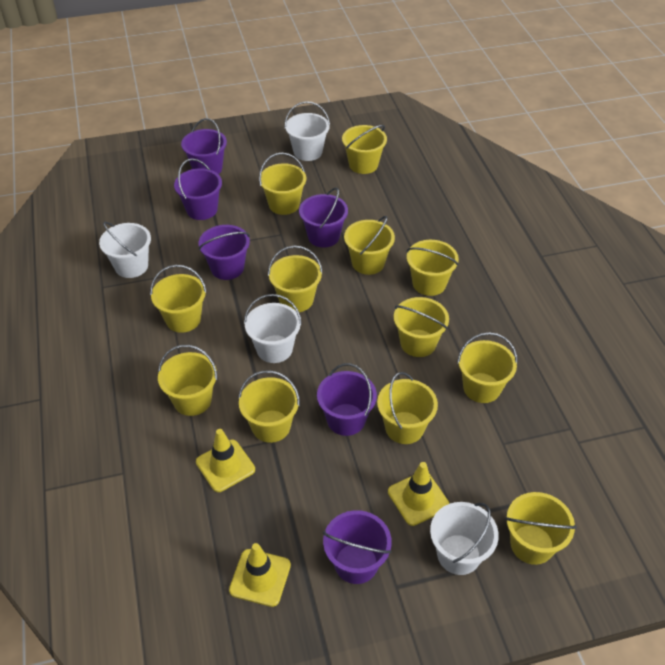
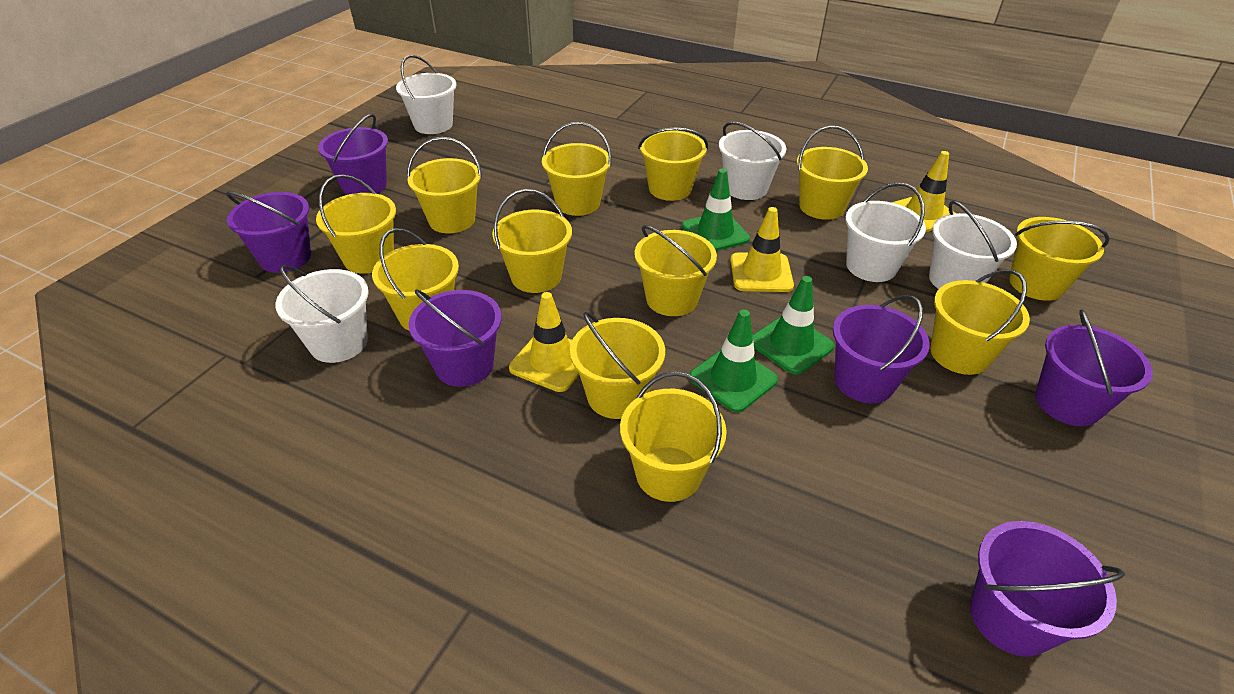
green traffic cone: none = 0 -> [682,169,750,251] [690,310,778,412] [752,276,835,375] = 3
white bucket: [99,222,151,278] [244,294,302,363] [284,101,330,161] [430,502,499,575] = 4 -> [275,265,369,363] [396,55,457,134] [719,122,786,200] [845,182,926,282] [929,201,1017,289] = 5

